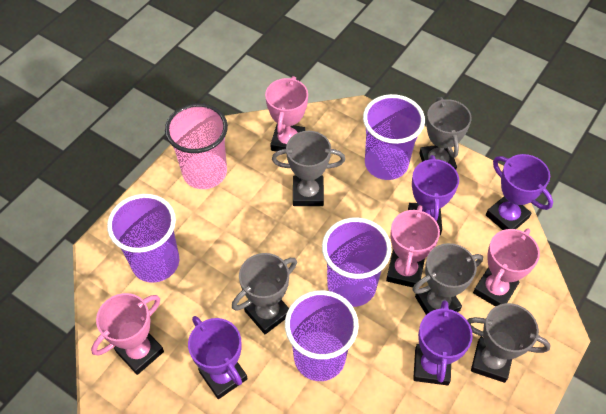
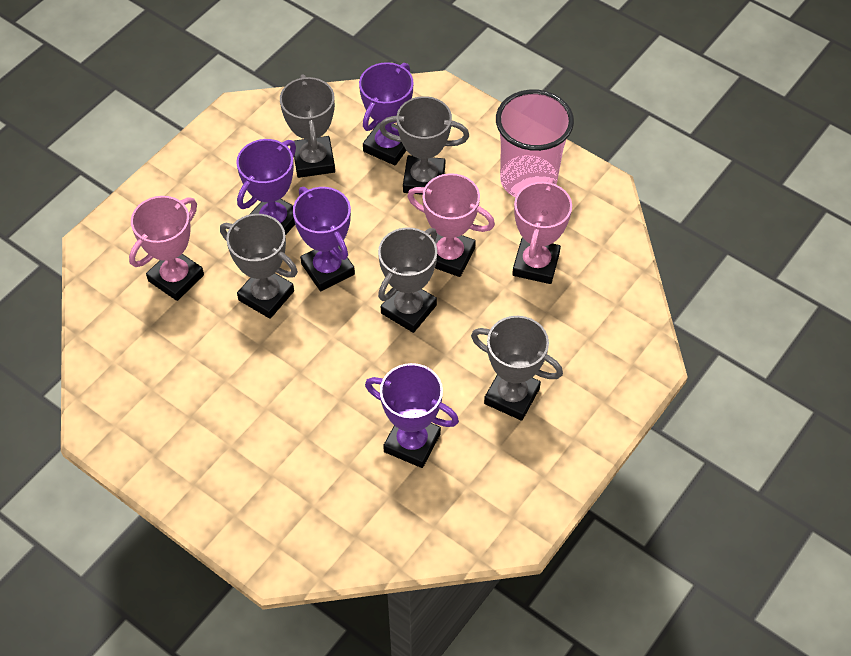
pink trophy: [91,293,164,375] [265,76,308,152] [386,205,440,287] [473,228,540,307] = 4 -> [129,196,204,301] [407,173,495,277] [512,178,572,284] = 3
purple cup: [107,194,179,283] [285,290,359,381] [322,217,392,307] [363,94,425,180] = 4 -> none = 0

